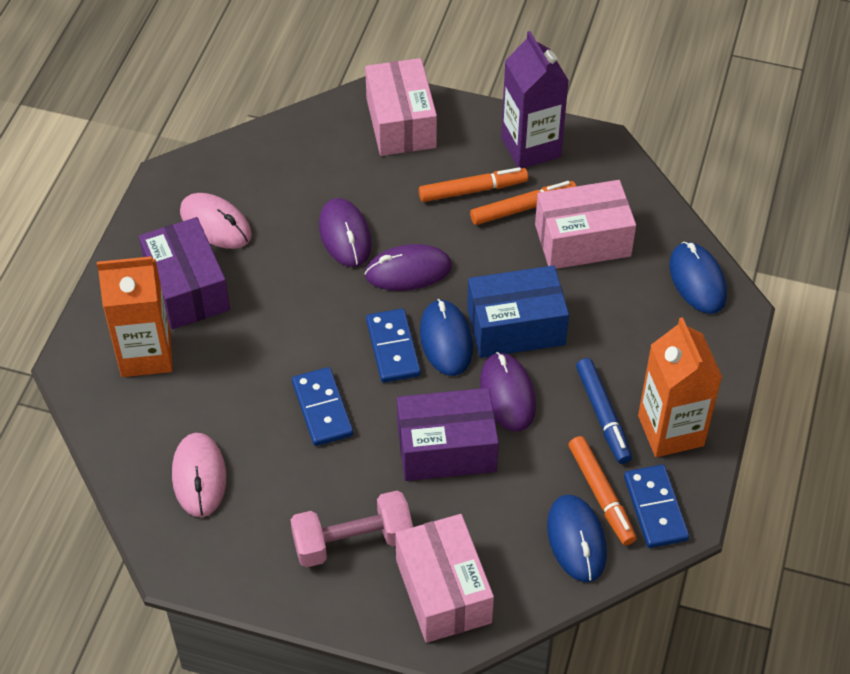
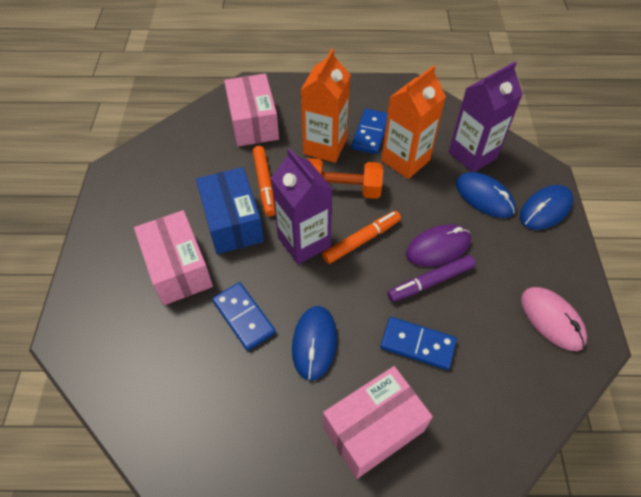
blue marker: [576,358,632,464] = 1 -> none = 0
orange dumbbell: none = 0 -> [307,158,383,199] = 1
orange marker: [419,167,528,202] [470,181,576,225] [569,436,637,546] = 3 -> [253,146,275,216] [322,211,401,264] = 2
pink dumbbell: [290,491,413,568] = 1 -> none = 0
pink mouse: [172,433,226,517] [180,193,252,249] = 2 -> [521,287,587,351] = 1
purple box: [139,217,230,329] [397,388,499,481] = 2 -> none = 0
purple carton: [501,31,569,168] = 1 -> [271,148,332,264] [449,62,523,172] = 2
purple marker: none = 0 -> [387,255,475,302] = 1
purple mouse: [319,198,372,267] [364,244,452,291] [480,352,536,431] = 3 -> [406,225,471,267] = 1

